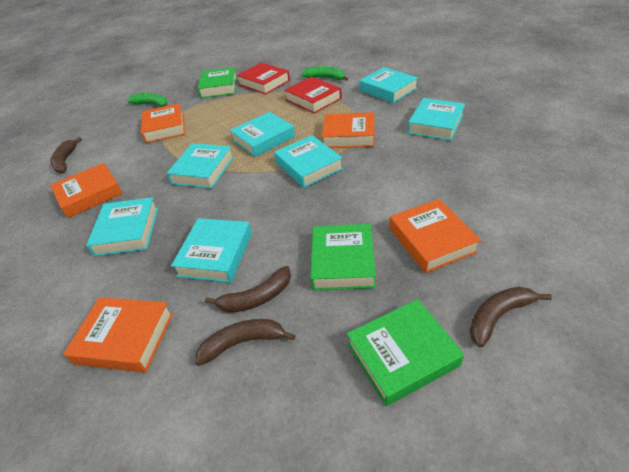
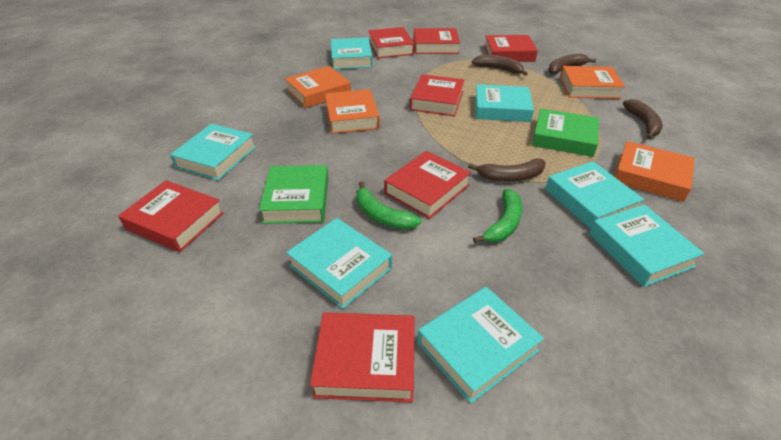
green book: [197,67,237,98] [310,224,376,290] [347,299,464,406] = 3 -> [259,165,329,224] [532,108,599,157] = 2
orange book: [50,163,123,218] [63,297,173,373] [141,103,185,143] [322,112,374,148] [389,199,481,273] = 5 -> [285,66,351,108] [325,89,380,134] [560,66,625,99] [614,141,695,202] = 4
red book: [236,63,290,95] [284,77,342,114] = 2 -> [118,180,224,252] [310,312,414,402] [368,27,415,58] [384,151,471,219] [410,74,464,116] [414,28,460,54] [484,35,538,62] = 7

